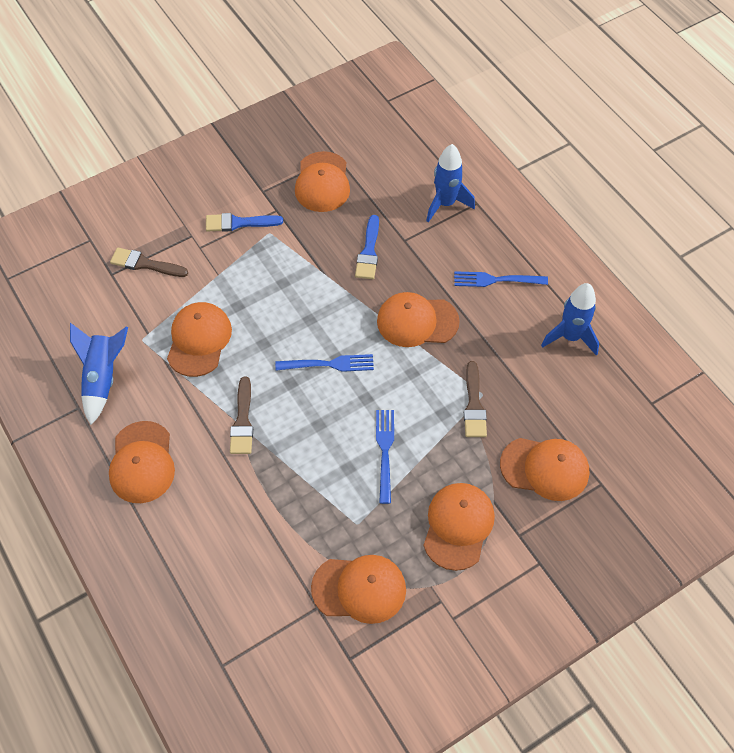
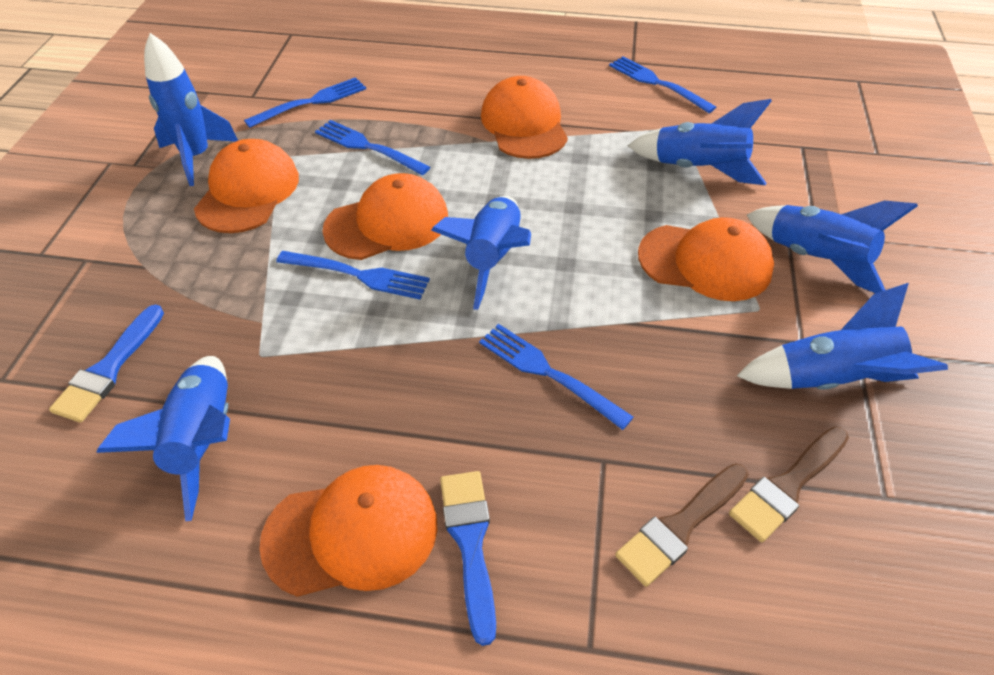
blue fork: [275,354,374,372] [376,410,394,504] [454,271,548,287] = 3 -> [244,77,366,128] [276,251,430,299] [315,120,430,175] [479,324,634,430] [609,56,716,113] = 5
blue rocket: [70,323,128,425] [426,144,475,222] [541,283,599,355] = 3 -> [96,356,230,521] [144,33,238,186] [431,196,531,310] [628,99,772,185] [737,283,948,390] [747,200,918,293] = 6
brown brush: [110,248,188,277] [230,377,253,454] [464,361,487,437] = 3 -> [615,463,749,587] [729,426,849,542] = 2
orange cap: [109,421,175,503] [167,302,232,377] [295,151,350,212] [311,555,406,624] [377,292,460,347] [423,483,495,571] [500,438,589,501] = 7 -> [194,139,299,233] [259,465,437,597] [322,173,448,260] [481,76,568,159] [638,217,774,301] = 5

